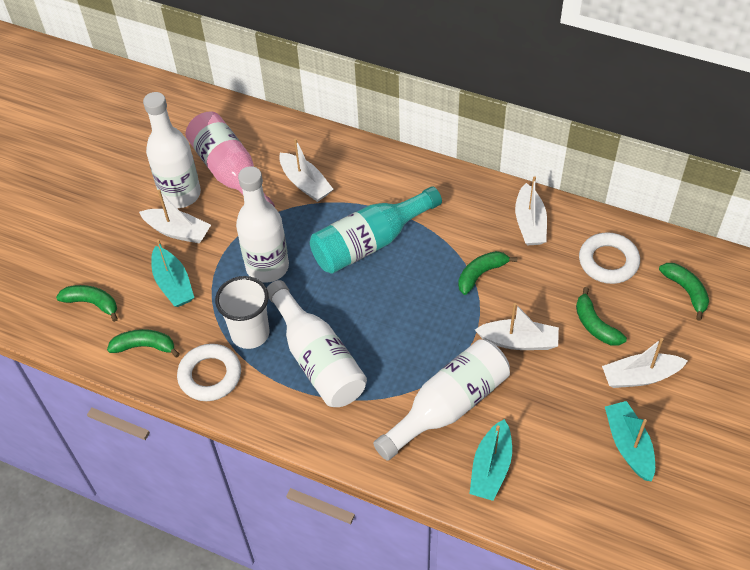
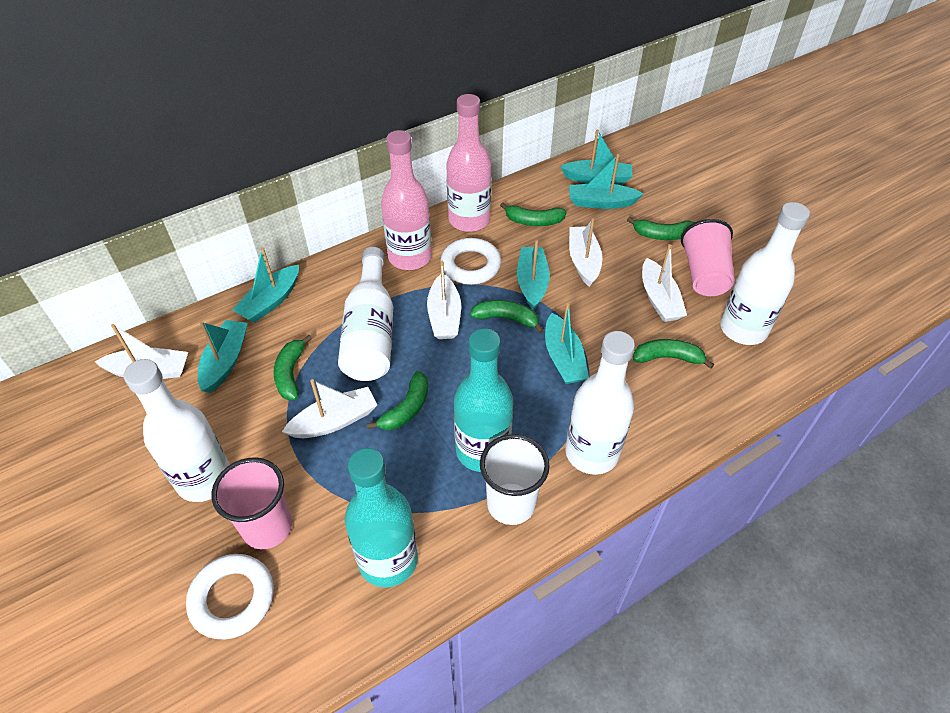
green banana: [56,285,118,322] [107,329,180,358] [458,251,517,295] [576,287,627,345] [659,263,709,321] = 5 -> [273,335,312,400] [367,371,428,430] [470,300,544,333] [500,202,567,226] [627,217,695,240] [633,339,714,369] = 6
pink bottle: [186,111,275,207] = 1 -> [381,130,432,270] [446,94,491,232] = 2
pink cup: none = 0 -> [211,457,292,549] [681,219,735,296] = 2
turquoise boat: [151,239,194,307] [469,419,512,501] [605,401,655,482] = 3 -> [198,320,248,393] [232,247,299,323] [517,240,550,310] [545,303,589,384] [560,129,633,185] [569,154,644,209] = 6
turquoise bottle: [310,186,442,274] = 1 -> [345,448,418,588] [454,328,513,472] = 2

